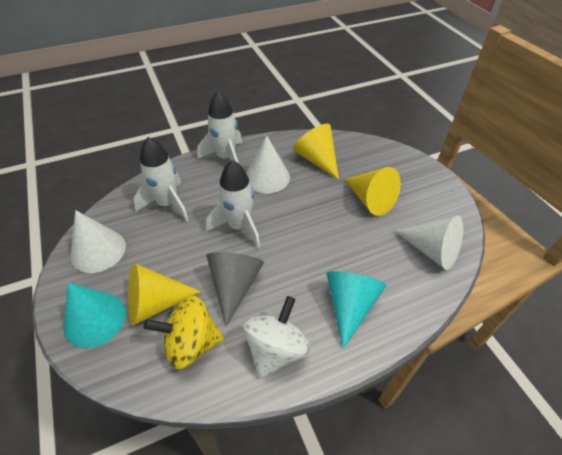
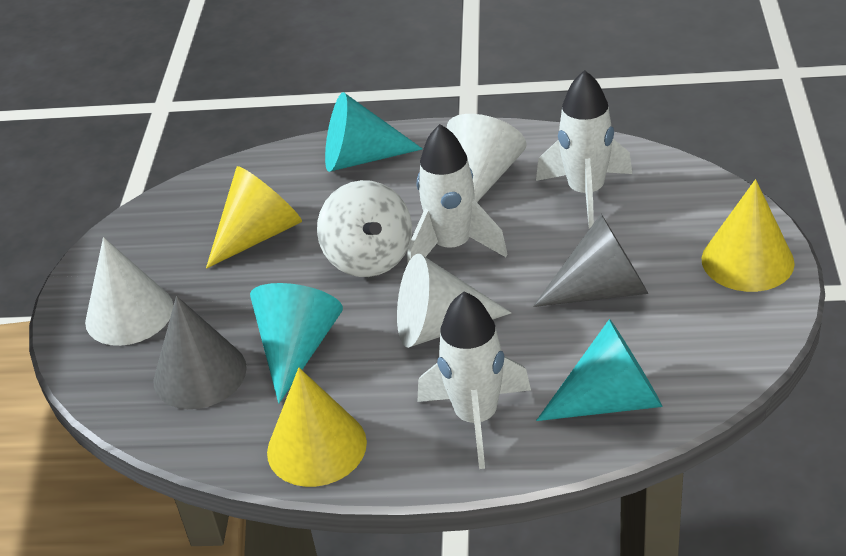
grey cone: [206,252,264,326] = 1 -> [153,296,247,409] [533,214,648,307] = 2
turquoise cone: [63,282,126,348] [327,271,387,349] = 2 -> [250,283,343,404] [325,92,423,172] [536,319,663,421] = 3
yellow spinning top: [143,296,224,369] = 1 -> none = 0

